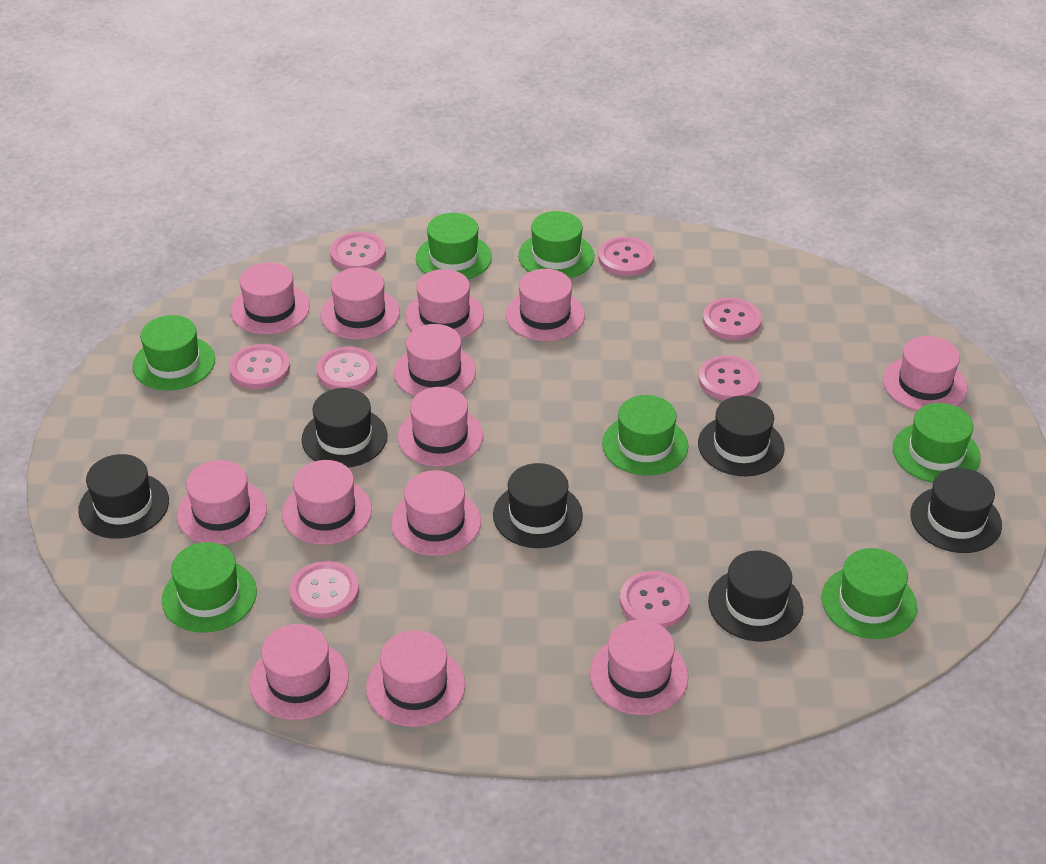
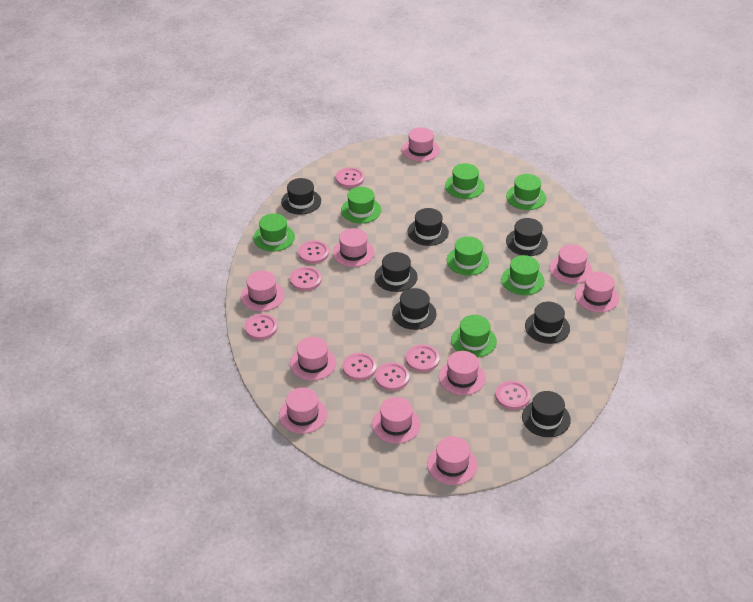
black hat: [78,454,169,539] [301,388,388,468] [493,463,583,548] [698,396,785,476] [708,551,803,641] [910,468,1002,553] = 6 -> [281,178,321,215] [375,252,418,292] [392,288,437,330] [407,208,449,246] [506,218,548,256] [522,391,571,437] [525,302,570,344] = 7
pink hat: [177,460,267,545] [231,262,310,334] [250,624,349,720] [282,460,372,545] [321,267,400,340] [366,630,465,727] [391,470,481,556] [394,324,476,397] [398,387,483,467] [405,269,484,339] [506,269,585,341] [590,619,688,715] [883,336,967,411] = 13 -> [241,271,285,311] [279,387,327,434] [290,337,336,380] [333,228,375,267] [372,397,421,444] [402,127,440,162] [427,436,477,485] [439,351,486,395] [549,245,592,284] [575,272,619,312] = 10

